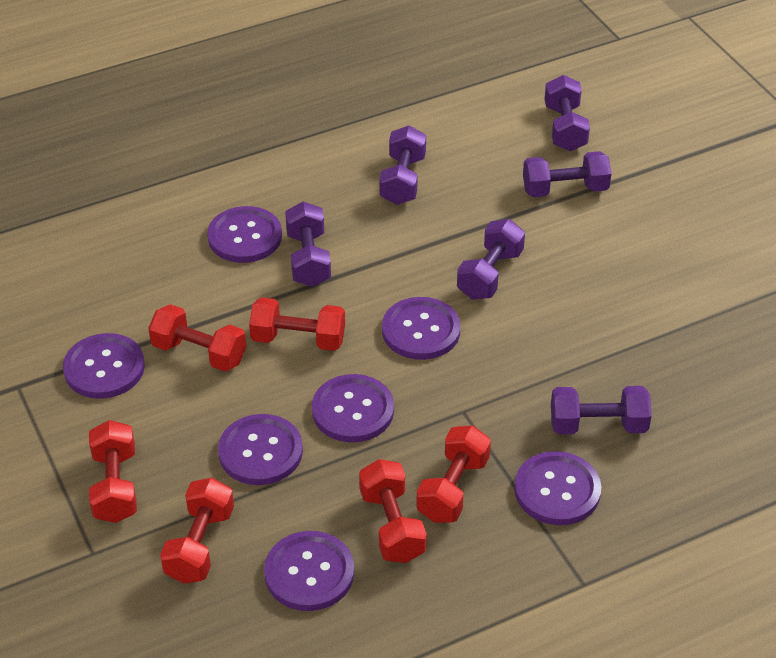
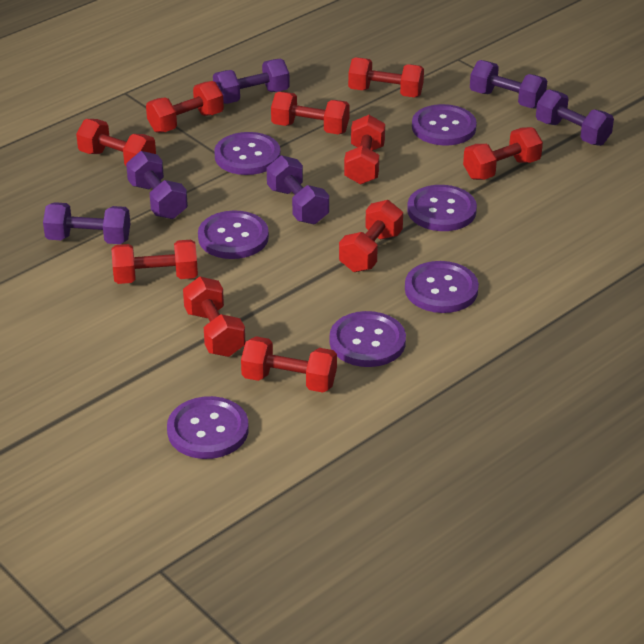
red dumbbell: [89,420,137,523] [148,304,246,371] [160,478,234,584] [249,297,345,351] [359,459,427,563] [416,426,491,523] = 6 -> [76,119,156,166] [112,240,198,284] [146,81,224,133] [183,277,245,357] [241,336,337,393] [271,92,350,134] [339,200,403,272] [344,115,385,185] [348,57,424,97] [463,127,543,180] = 10

